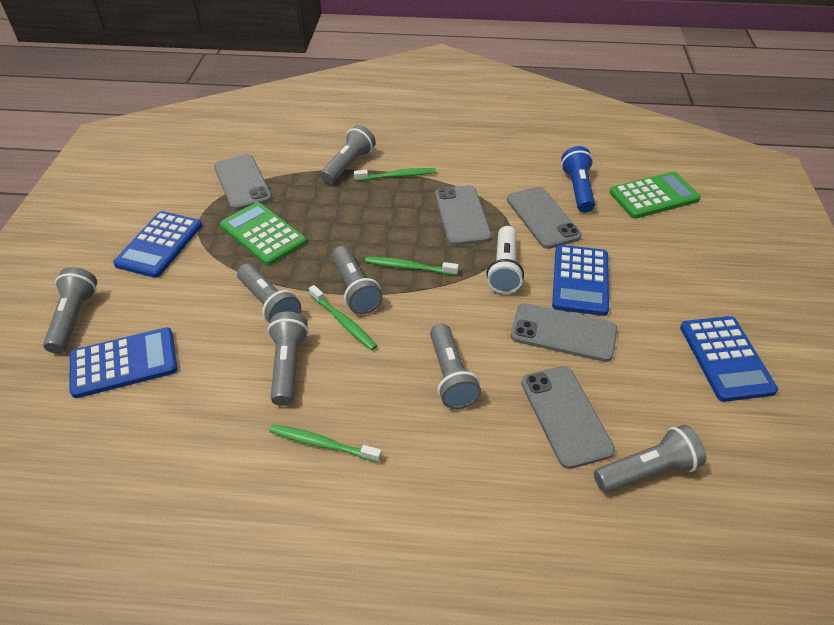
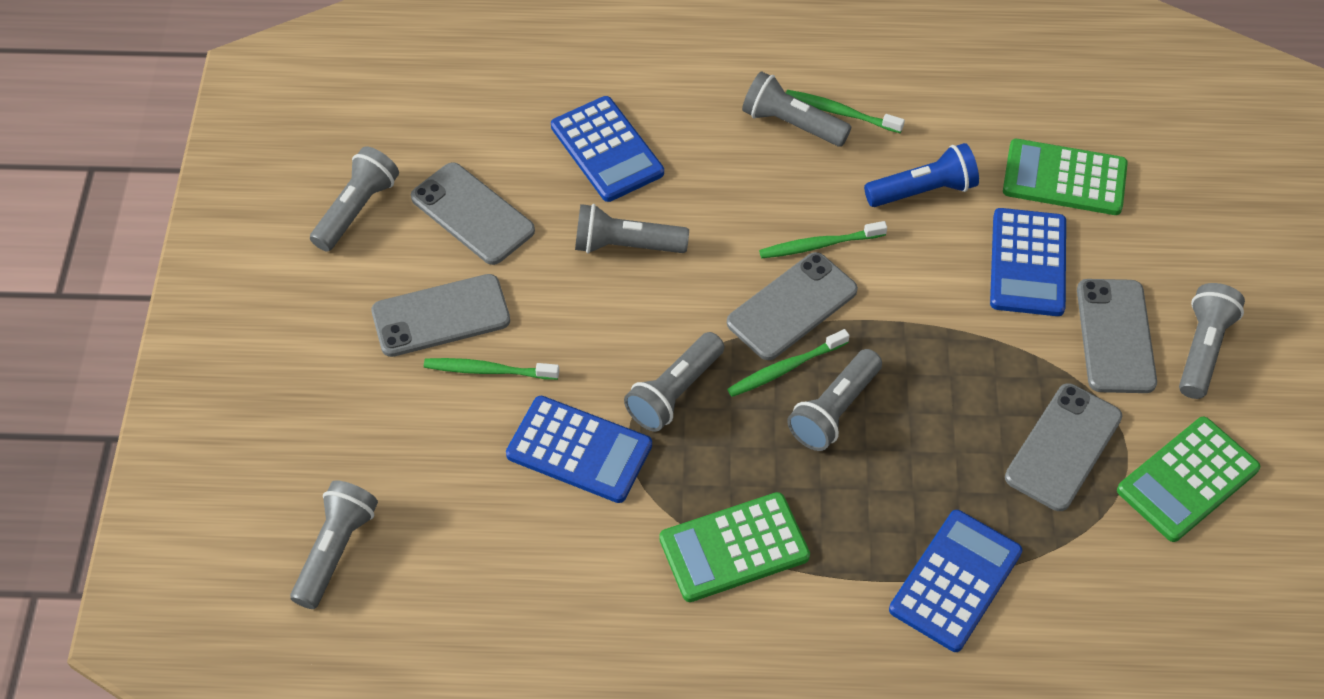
green calculator: [220,202,307,266] [609,172,701,219] = 2 -> [659,492,810,602] [1003,139,1128,215] [1117,417,1260,542] = 3
white flashlight: [486,226,524,294] = 1 -> none = 0

